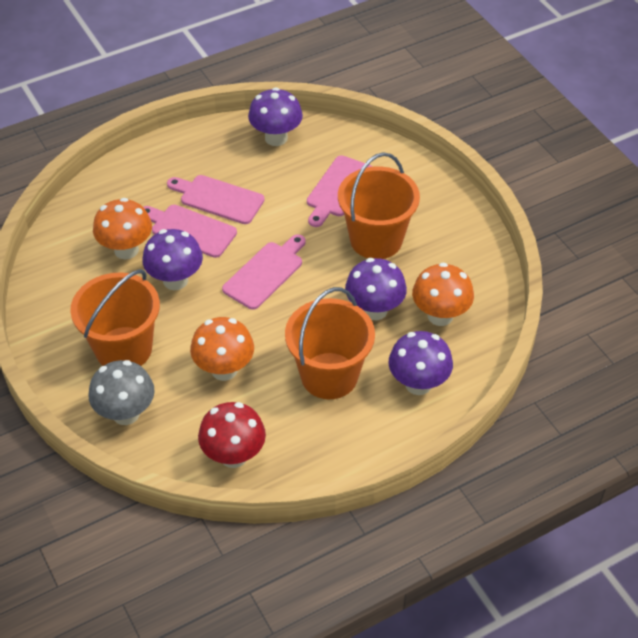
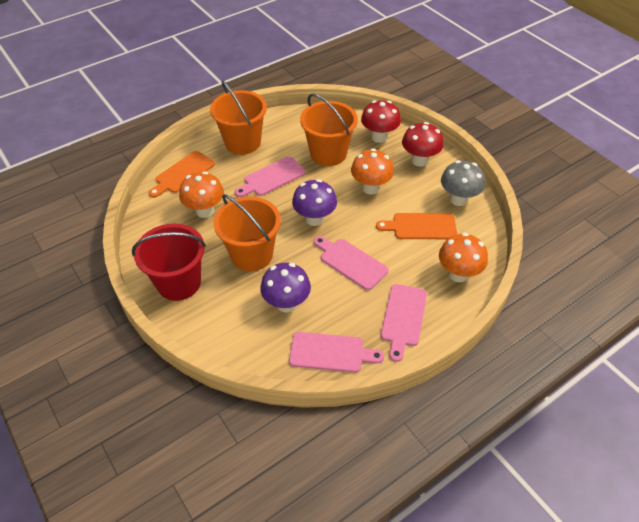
orange cutting board: none = 0 -> [149,151,215,198] [376,213,457,239] = 2
purple mushroom: [142,229,203,290] [248,88,303,146] [345,258,407,320] [388,331,453,395] = 4 -> [260,263,311,312] [292,179,337,226] = 2
red bucket: none = 0 -> [132,224,206,301] = 1
red mushroom: [198,402,266,468] = 1 -> [361,100,401,143] [402,122,443,167] = 2

